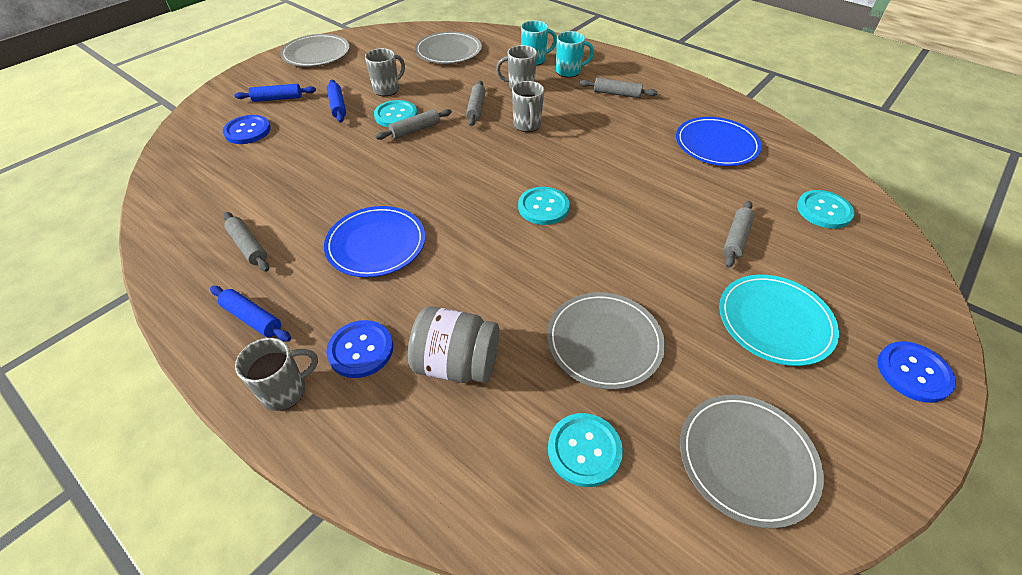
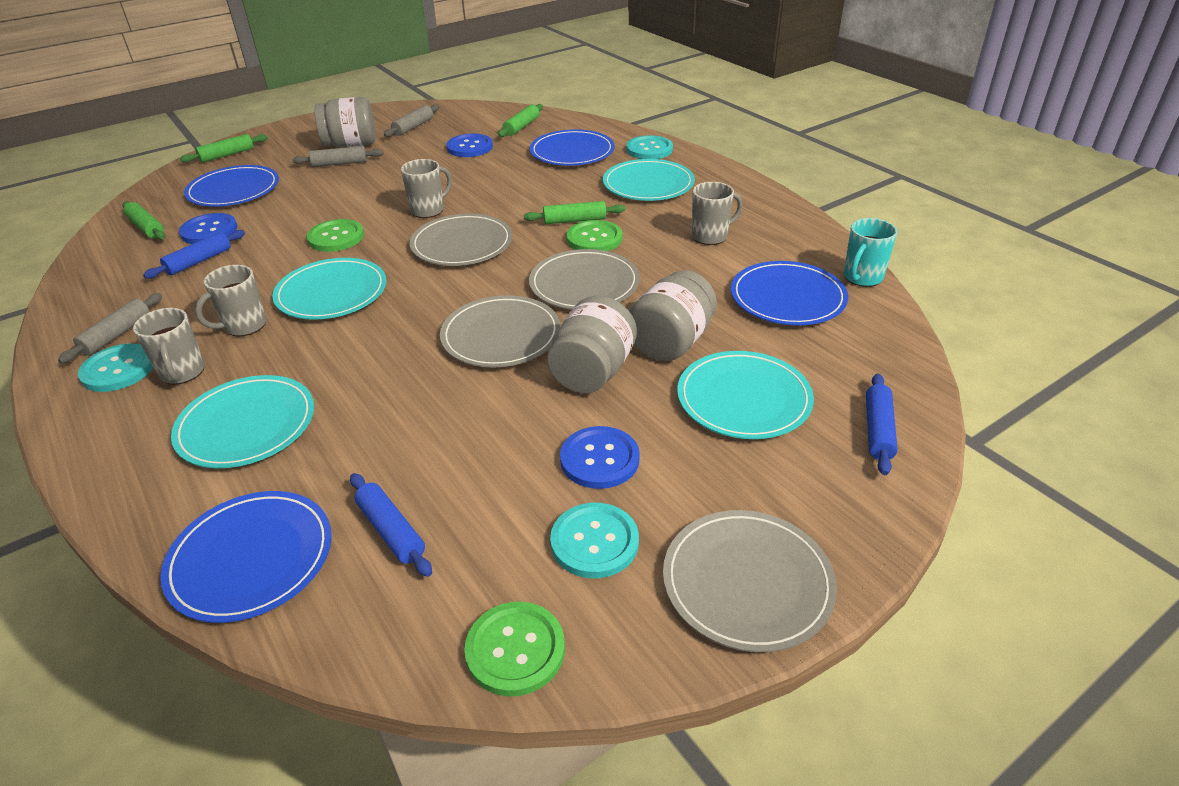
blue plate: [324,206,425,277] [676,117,762,166] = 2 -> [161,491,332,623] [184,165,279,207] [530,129,615,166] [731,261,848,325] = 4
green button: none = 0 -> [307,219,364,252] [464,602,565,696] [567,220,622,251] = 3
green rolling pin: none = 0 -> [123,201,165,240] [180,134,268,163] [498,104,543,137] [524,201,625,224] = 4
grey jar: [408,307,499,383] = 1 -> [315,97,376,147] [547,296,637,393] [629,270,717,361] = 3
grey rolling pin: [223,212,269,272] [375,109,452,140] [466,81,486,126] [580,78,657,98] [723,201,754,268] = 5 -> [58,293,162,363] [292,146,384,167] [384,105,439,137] = 3
turquoise button: [374,100,418,128] [518,187,570,225] [548,413,623,487] [797,190,855,229] = 4 -> [78,343,153,392] [550,503,639,578] [626,135,673,159] = 3
turquoise mug: [521,20,557,66] [556,31,594,78] = 2 -> [844,218,897,287] = 1
turquoise plate: [719,275,839,366] = 1 -> [171,375,314,468] [272,258,386,320] [603,159,695,201] [677,351,814,439] = 4

